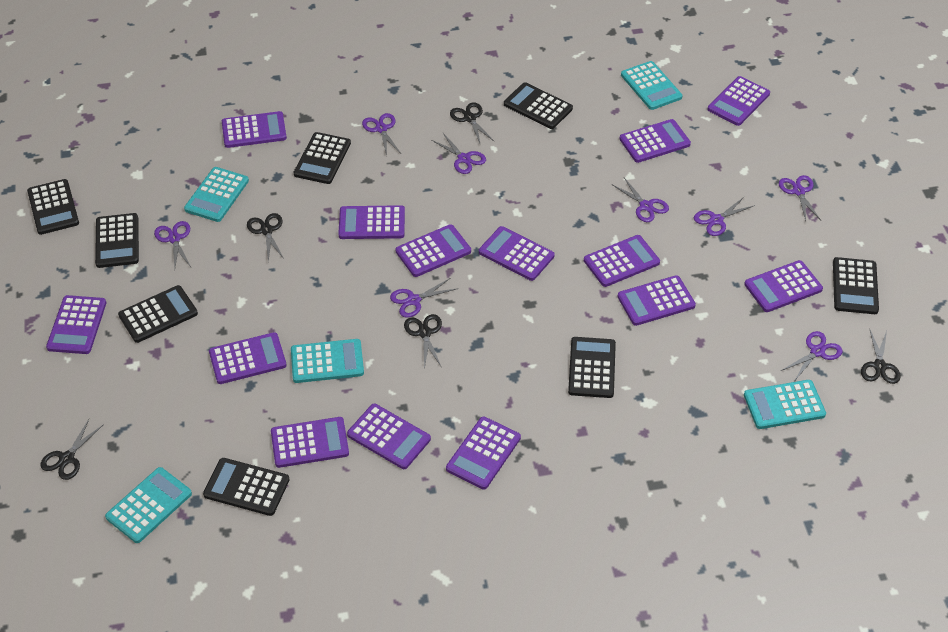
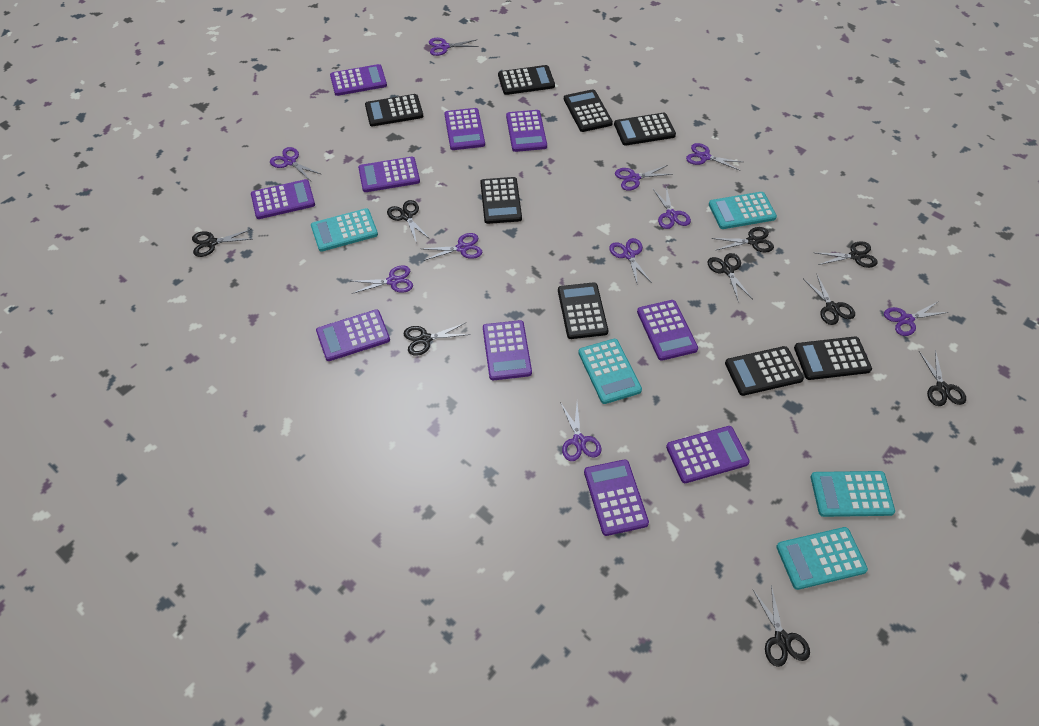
black scissors: [40,419,104,480] [247,213,284,262] [404,314,442,370] [450,102,495,145] [861,328,901,384] = 5 -> [192,229,252,257] [387,200,430,244] [403,323,470,356] [707,253,752,303] [712,227,774,252] [753,585,810,667] [804,275,855,325] [816,241,878,268] [919,349,966,406] = 9
purple calculator: [46,295,106,354] [209,332,287,384] [222,111,287,148] [271,417,349,468] [338,205,405,239] [347,404,431,469] [395,224,471,277] [446,417,521,490] [479,226,554,281] [584,235,660,287] [617,275,696,326] [619,119,691,163] [707,76,770,126] [744,260,823,312] = 14 -> [251,179,315,219] [316,309,390,361] [330,64,387,96] [358,157,420,192] [444,108,485,150] [483,320,532,380] [506,110,547,152] [584,459,649,536] [637,300,698,361] [666,426,750,483] = 10
purple scissors: [154,221,191,268] [362,113,400,157] [390,278,458,318] [431,133,486,174] [613,178,669,222] [694,197,755,236] [779,175,821,221] [781,331,843,380] = 8 -> [270,147,321,181] [350,265,413,294] [423,233,482,261] [429,38,479,56] [560,402,602,461] [609,238,652,286] [615,165,672,191] [652,186,691,229] [686,143,742,171] [884,301,949,336] = 10

